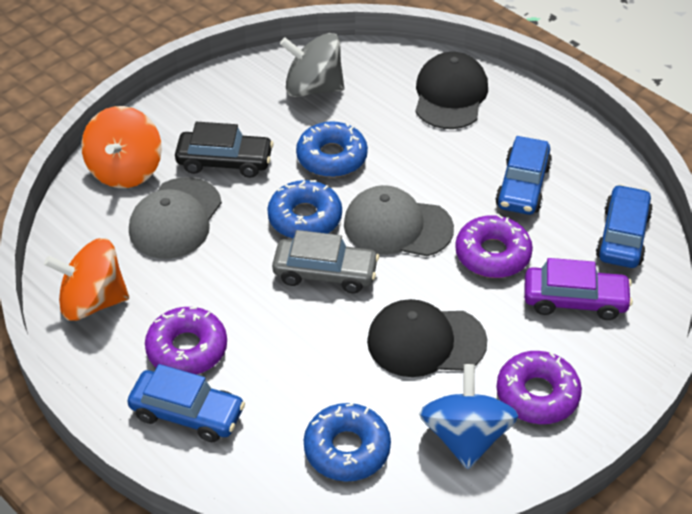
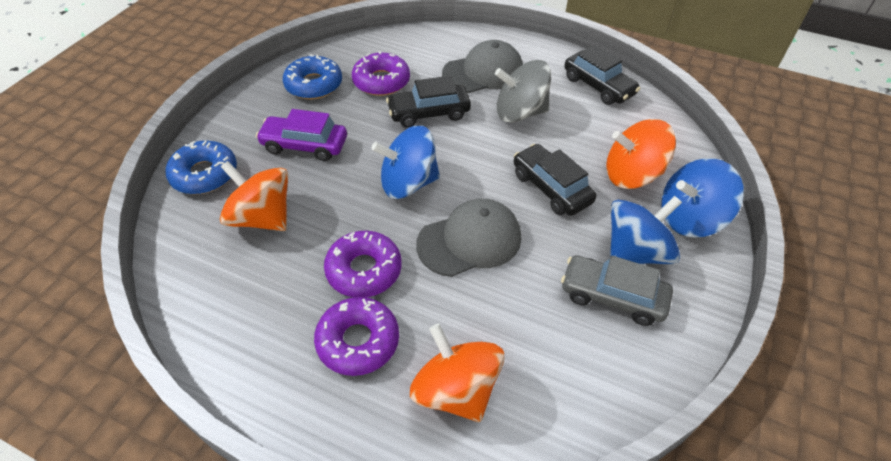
black cap: [367,299,487,377] [415,52,488,129] = 2 -> none = 0
black car: [175,122,274,178] = 1 -> [386,76,471,128] [514,144,596,216] [564,45,640,105] = 3
blue car: [127,364,245,442] [495,136,552,215] [596,184,653,268] = 3 -> none = 0
blue donut: [267,180,342,239] [296,121,368,177] [304,403,391,481] = 3 -> [166,140,237,194] [283,54,342,99] = 2
blue spinning top: [419,364,518,469] = 1 -> [371,125,440,199] [610,196,682,264] [661,158,744,238] = 3
orange spinning top: [44,238,129,321] [81,106,162,188] = 2 -> [220,161,288,231] [410,324,504,422] [606,119,676,189] = 3

